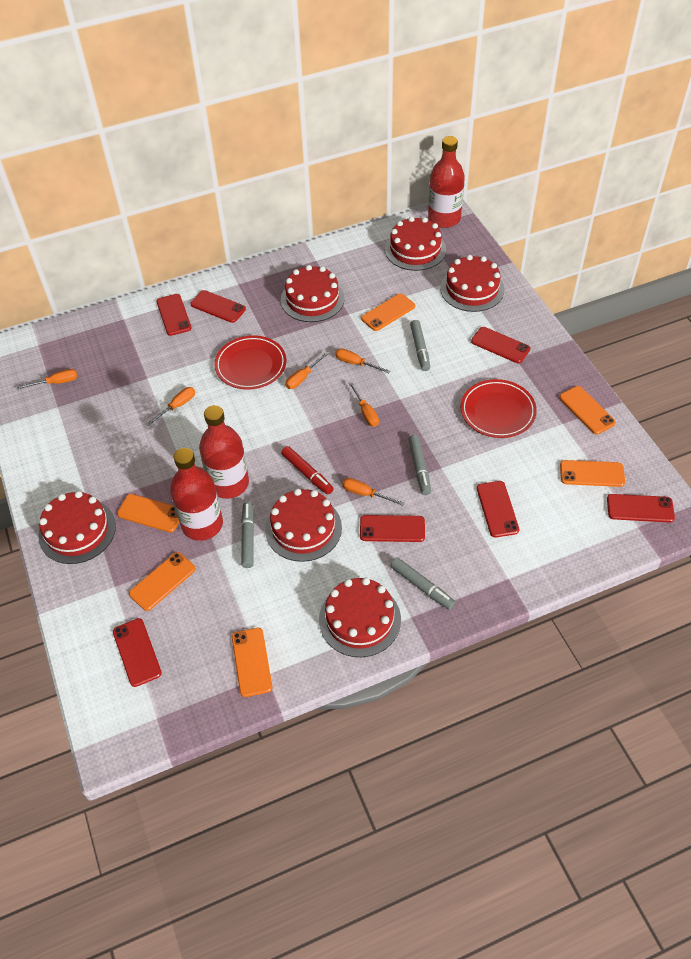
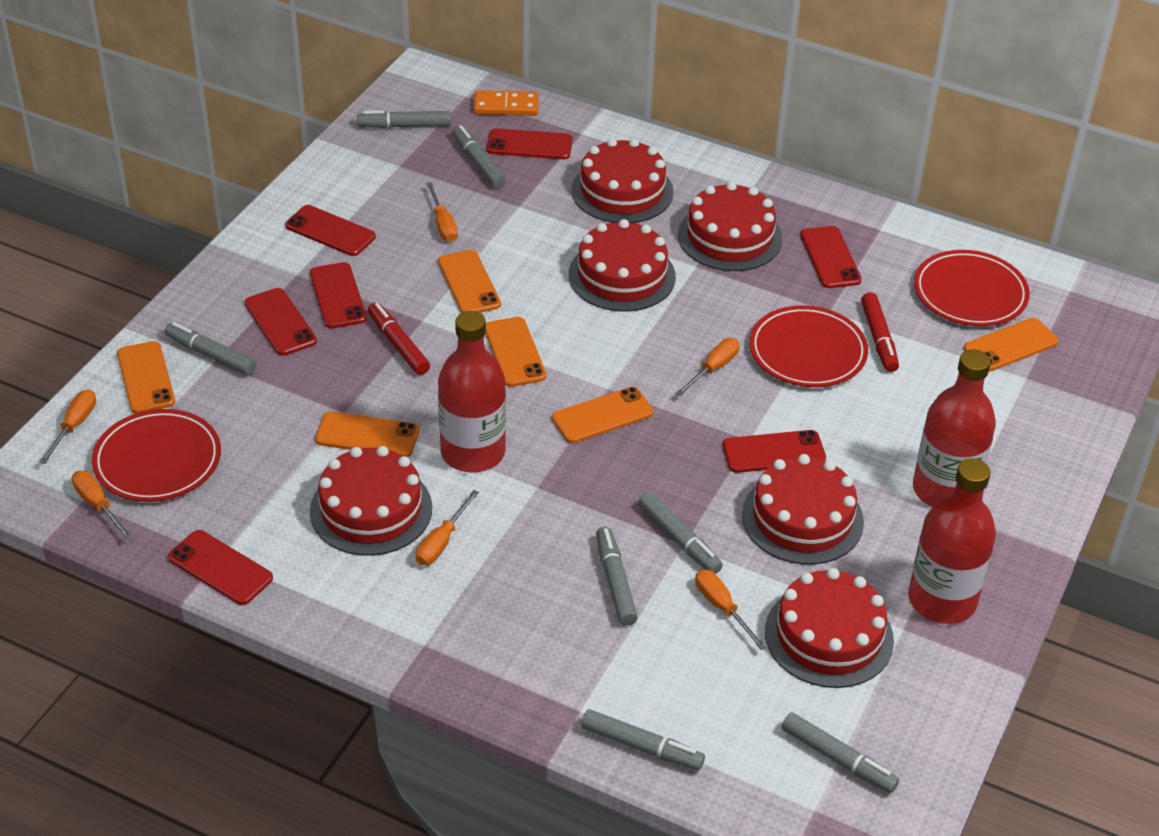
grey marker: [241,502,254,568] [390,558,455,610] [408,435,431,495] [410,320,430,371] = 4 -> [164,322,257,376] [357,110,451,128] [452,125,506,188] [581,709,705,770] [596,527,638,626] [638,492,723,574] [782,712,899,793] = 7
orange domino: none = 0 -> [473,90,539,116] = 1
red marker: [281,446,334,494] = 1 -> [368,302,430,375] [861,292,899,372] = 2
red plate: [214,335,286,389] [461,379,537,438] = 2 -> [92,409,221,502] [749,305,868,387] [914,250,1030,326] = 3

